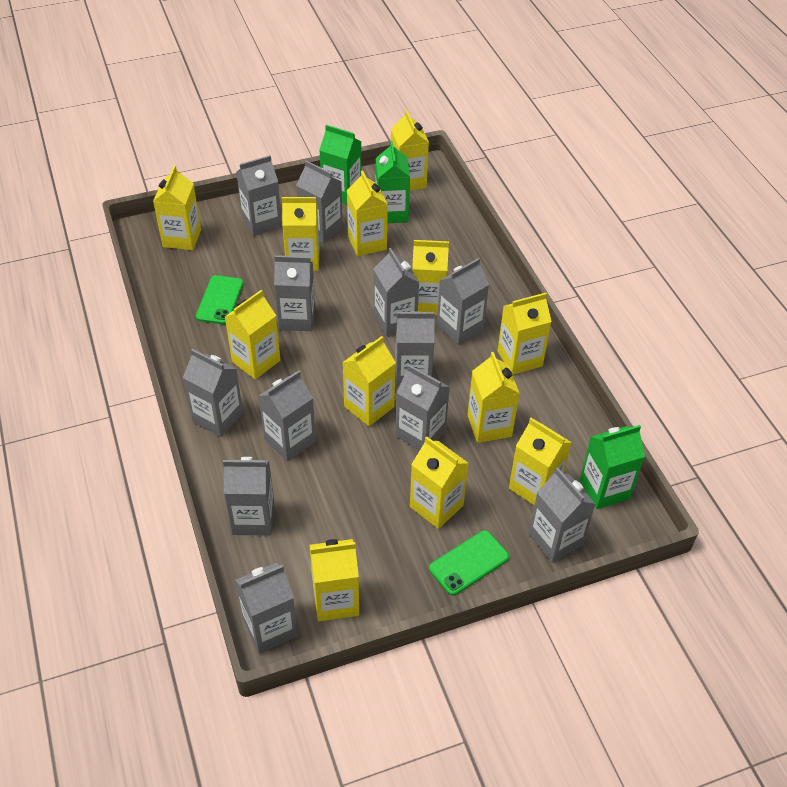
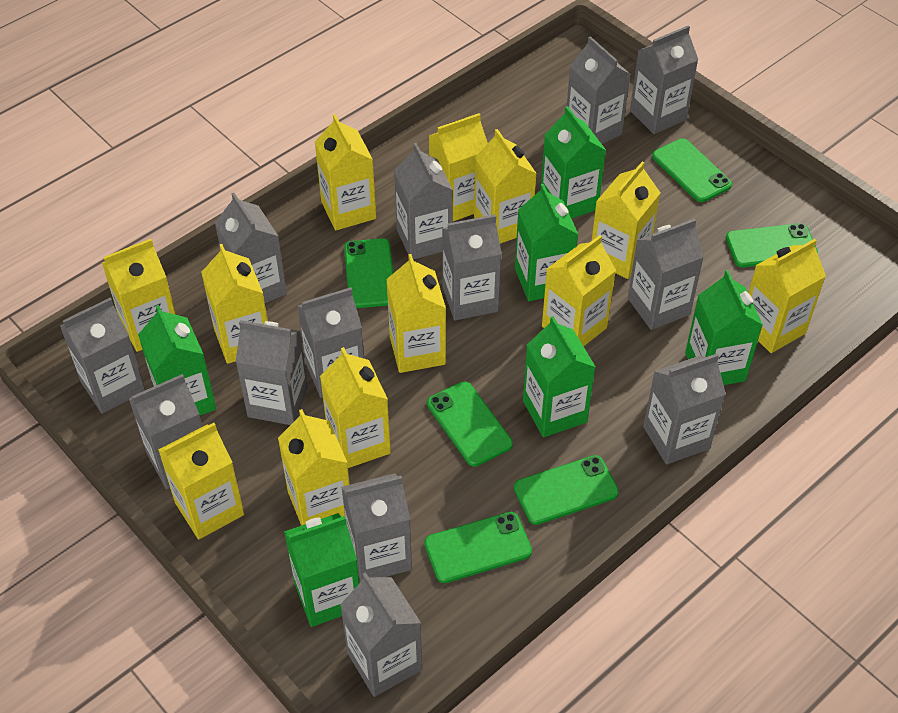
green carton: [319,125,361,204] [376,141,410,223] [580,425,645,509] = 3 -> [138,305,216,416] [284,513,359,627] [515,184,578,301] [523,316,595,437] [541,106,606,219] [685,270,763,385] = 6
green phone: [196,275,243,324] [429,530,509,596] = 2 -> [344,238,393,308] [424,512,532,583] [427,381,513,467] [514,455,619,525] [652,138,732,202] [726,223,818,267] = 6
grey carton: [183,349,243,437] [223,457,275,535] [235,563,298,653] [236,155,282,236] [259,370,316,461] [274,255,316,331] [296,160,343,244] [374,248,419,337] [395,364,450,451] [396,312,435,387] [437,258,489,345] [529,468,595,563] = 12 -> [60,298,145,414] [129,374,202,489] [215,193,287,303] [236,320,308,425] [298,287,364,398] [340,572,422,697] [341,473,412,582] [394,143,453,260] [442,214,502,321] [567,36,631,144] [628,219,704,330] [630,25,698,134] [643,353,726,464] = 13

